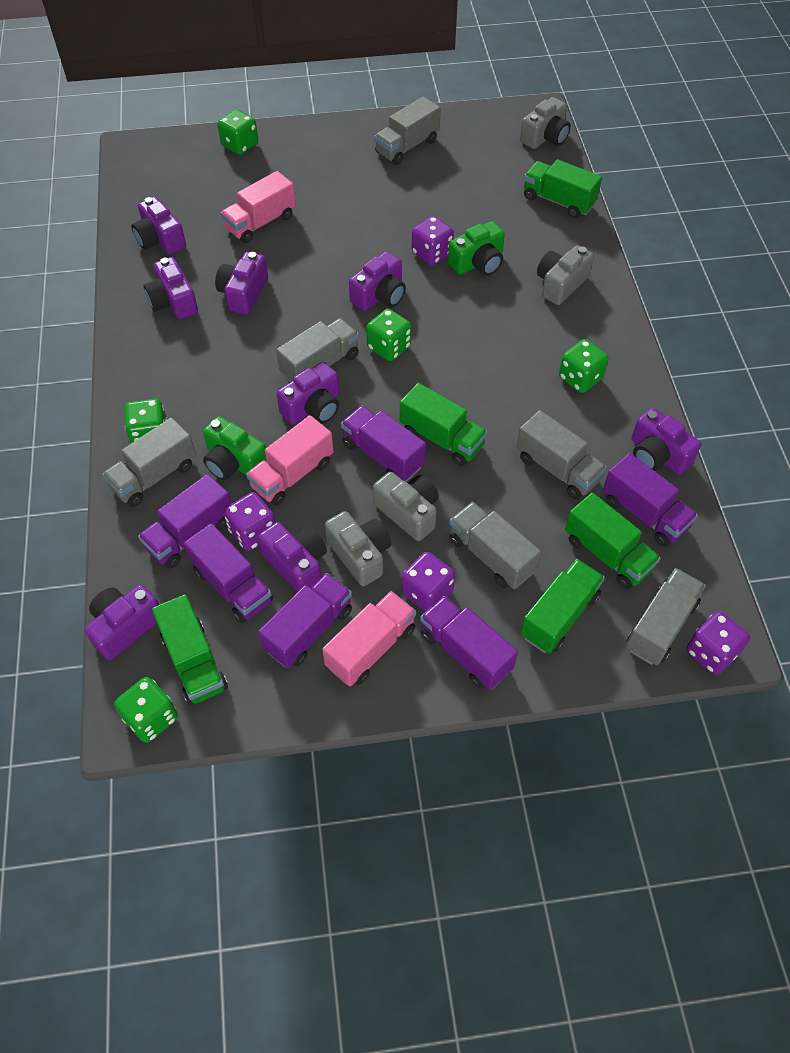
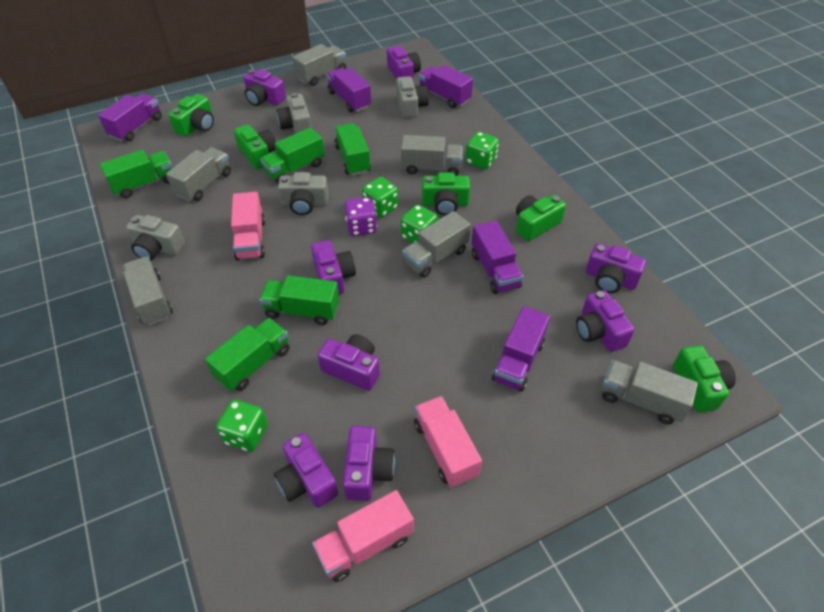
green camera: [203,416,266,481] [448,221,505,276] = 2 -> [168,94,214,136] [234,124,276,169] [422,172,470,215] [516,195,566,241] [673,345,736,413] = 5
green dice: [114,677,178,743] [124,399,167,443] [217,109,258,155] [366,309,411,361] [559,339,609,393] = 5 -> [216,399,268,452] [362,177,398,218] [401,205,438,243] [465,132,499,170] = 4
purple dice: [224,492,276,551] [402,552,455,612] [412,216,454,265] [686,611,750,675] = 4 -> [344,197,377,236] = 1
purple truck: [138,474,231,569] [184,523,273,623] [258,573,352,668] [341,406,426,482] [420,596,518,690] [603,453,698,547] = 6 -> [98,93,162,141] [326,68,371,112] [419,65,473,108] [471,220,524,294] [492,306,550,392] = 5

